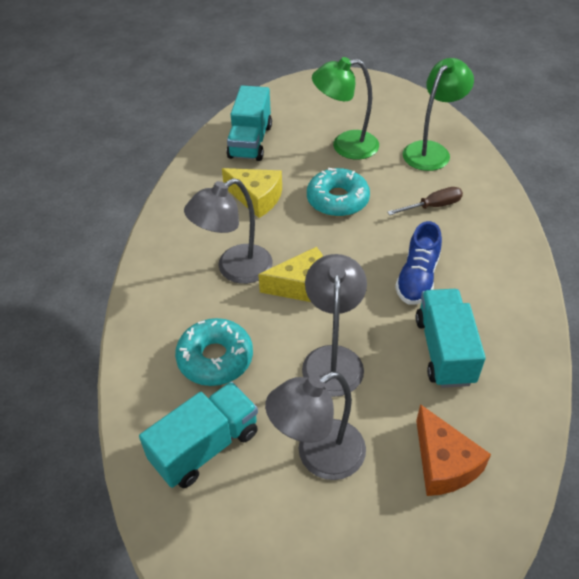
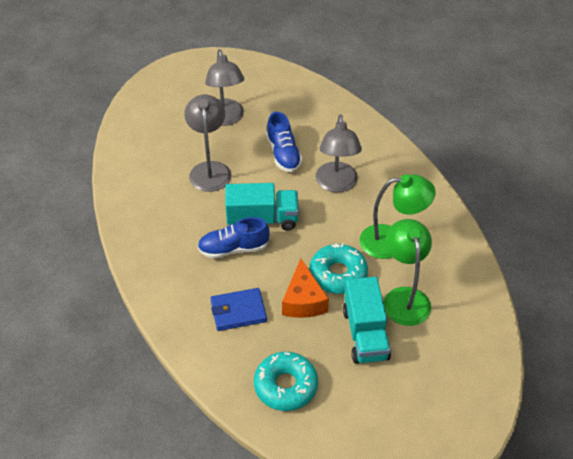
blue shoe: [395,221,442,305] = 1 -> [197,217,270,259] [266,112,302,172] = 2
blue wallet: none = 0 -> [210,288,267,331] = 1
brown screwdriver: [387,187,463,215] = 1 -> none = 0
turquoise truck: [139,382,258,488] [226,85,272,161] [416,289,486,388] = 3 -> [225,183,299,231] [343,277,391,364] = 2
yellow cheese: [222,168,282,218] [258,247,323,302] = 2 -> none = 0

